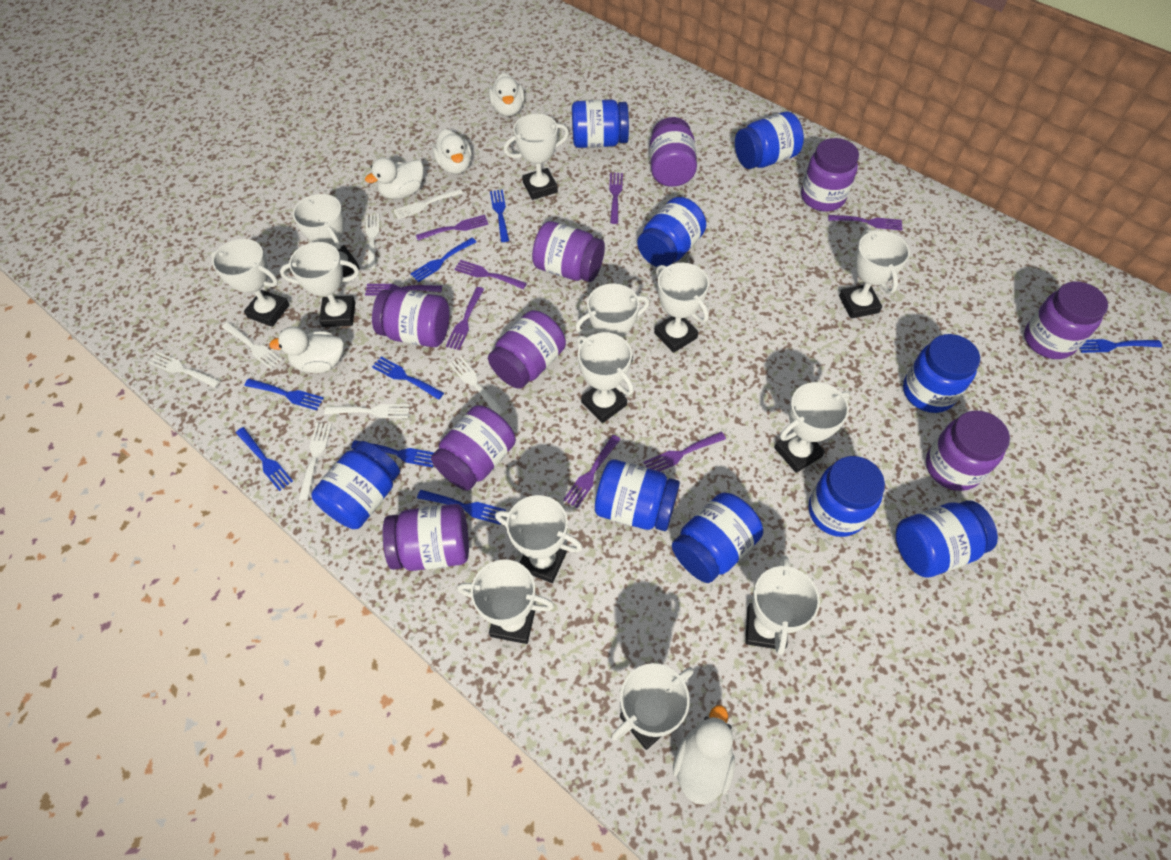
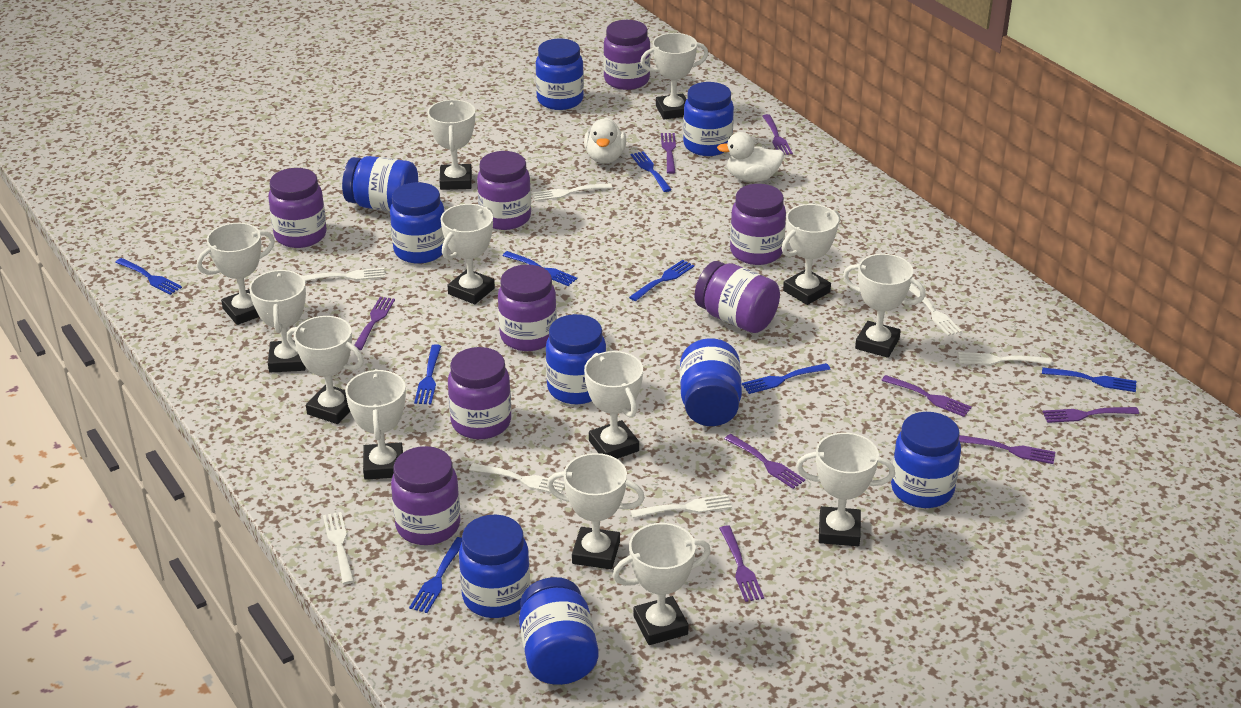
purple jar: [372,289,450,347] [383,504,469,571] [431,405,516,491] [488,310,566,389] [532,221,605,282] [650,117,697,187] [801,138,859,211] [926,410,1010,491] [1024,281,1108,359] = 9 -> [268,168,327,248] [391,446,461,545] [448,347,511,439] [477,151,531,230] [498,264,557,351] [603,20,650,90] [695,261,780,333] [730,184,786,265] = 8
white duck: [269,326,344,373] [365,157,424,199] [433,129,472,174] [489,72,525,116] [673,705,735,805] = 5 -> [584,118,626,163] [717,132,784,182] = 2

